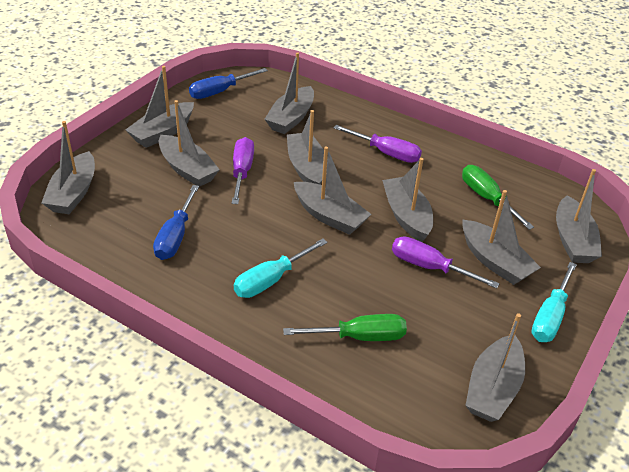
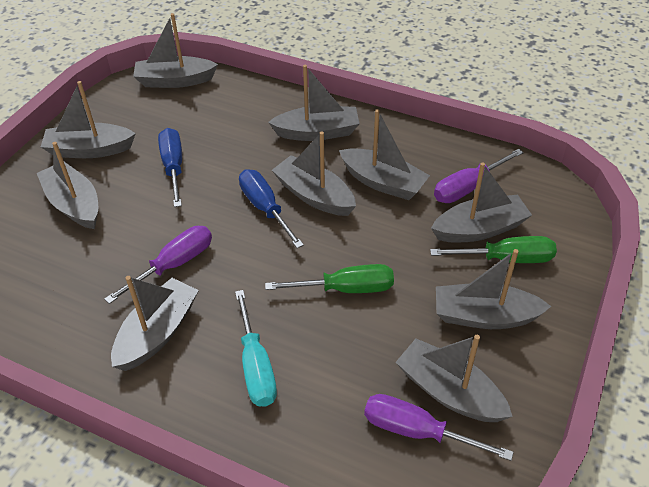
turquoise screwdriver: [234,238,328,298] [531,262,577,342] = 2 -> [235,290,277,407] = 1

